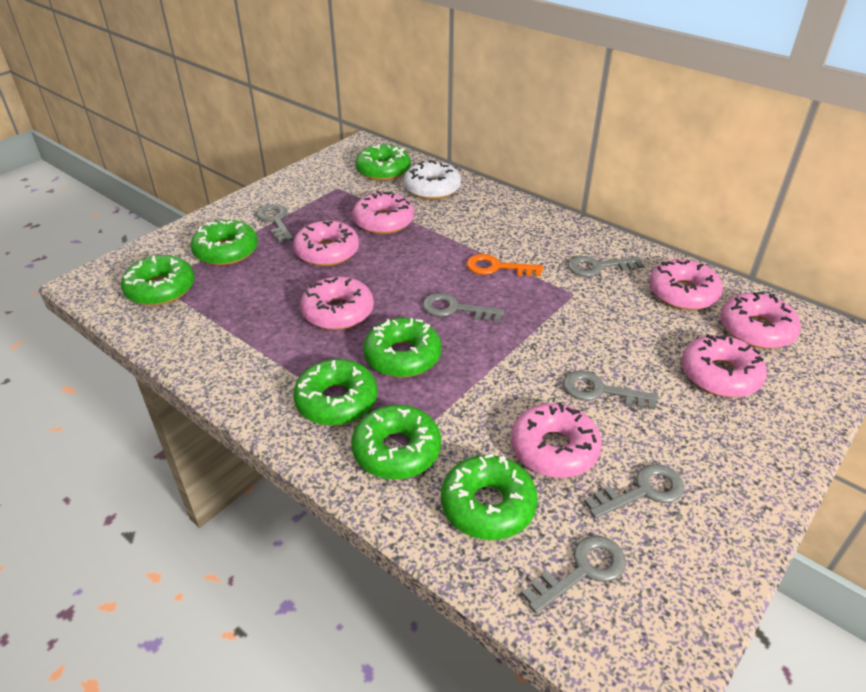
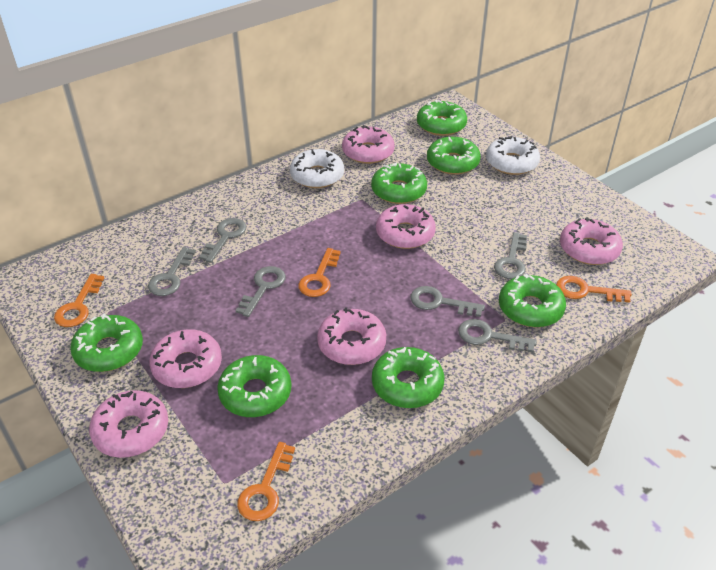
orange key: [467,254,543,276] = 1 -> [54,274,104,327] [237,442,295,521] [298,248,341,297] [556,276,632,303] = 4
pink donut: [293,220,359,266] [300,276,374,330] [352,191,414,234] [511,402,602,478] [649,259,723,310] [682,334,767,397] [720,292,801,349] = 7 -> [89,390,168,458] [149,329,222,388] [317,308,386,365] [342,125,395,164] [376,204,436,249] [560,217,623,265] = 6
white donut: [404,160,461,200] = 1 -> [290,149,344,188] [486,136,540,175] = 2

